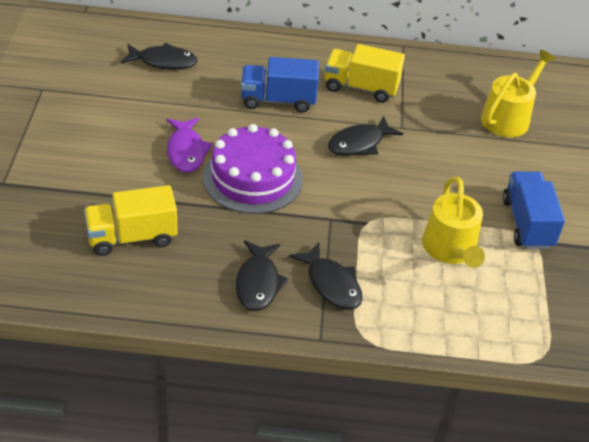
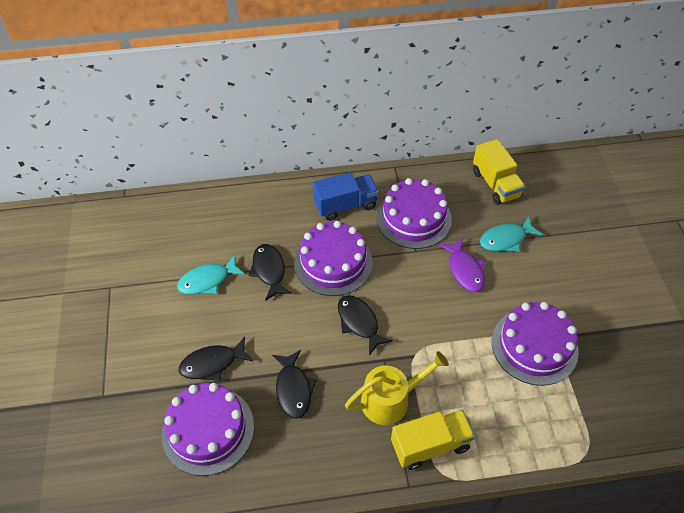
blue truck: [241,57,319,113] [503,171,565,249] = 2 -> [313,172,378,221] = 1
purple cake: [203,124,303,214] = 1 -> [162,383,254,476] [294,221,373,296] [376,178,452,249] [492,302,579,386] = 4
turquoise fish: none = 0 -> [177,255,245,295] [480,216,543,252] = 2
yellow watering can: [422,177,485,268] [481,50,555,137] = 2 -> [345,351,449,425] = 1

